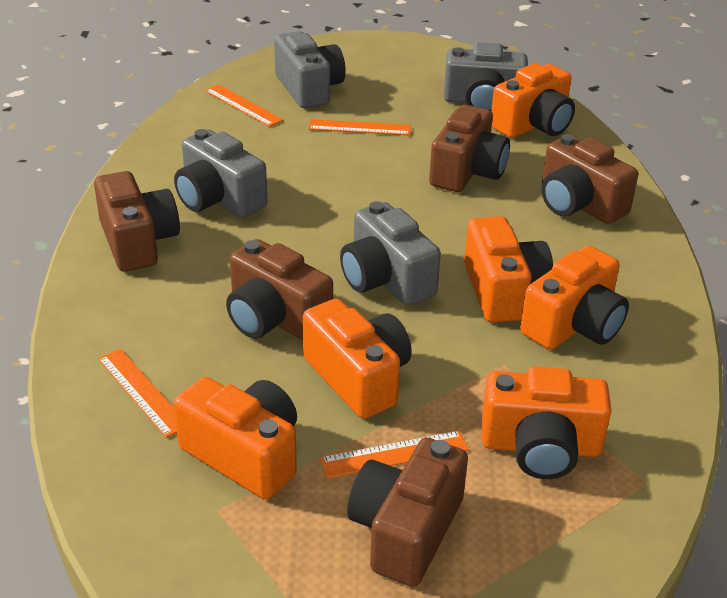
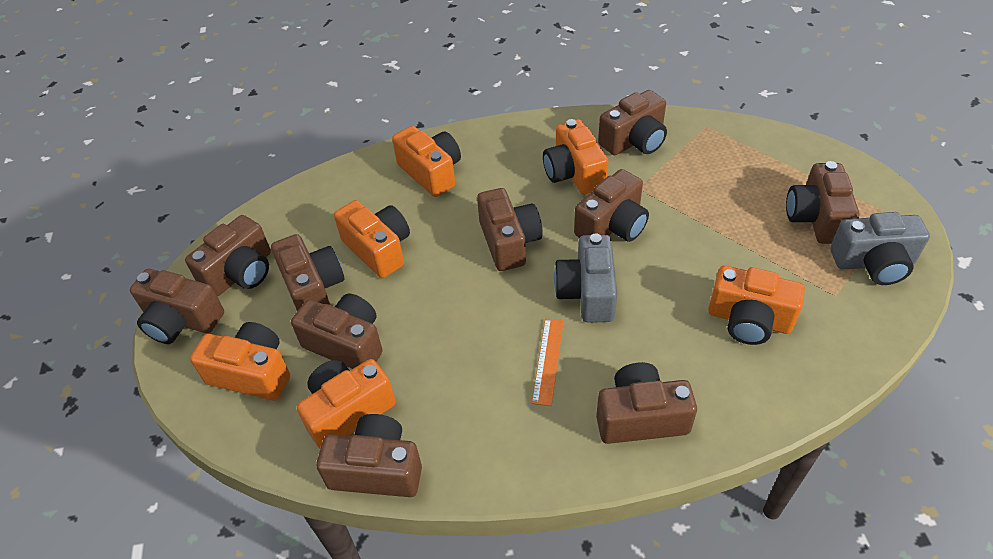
brown camera: [94,171,180,272] [226,239,333,340] [347,437,468,587] [429,105,510,192] [541,134,638,224] = 5 -> [130,269,224,344] [185,215,271,297] [271,234,345,311] [291,294,383,369] [316,414,422,497] [477,188,543,271] [574,169,649,242] [596,362,697,444] [598,90,667,155] [786,161,859,244] = 10
grey camera: [174,129,267,218] [274,31,346,108] [340,201,441,305] [444,42,528,111] = 4 -> [554,233,617,323] [830,212,930,285] = 2
orange ruler: [98,349,177,438] [205,84,283,127] [308,119,411,136] [320,431,469,478] = 4 -> [532,318,564,406] = 1

